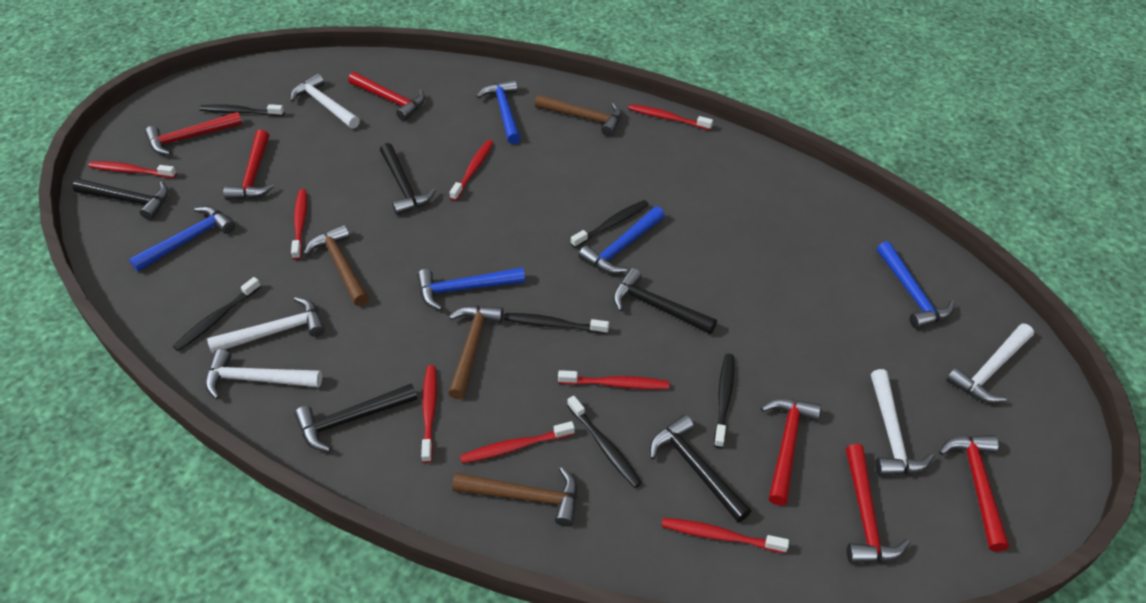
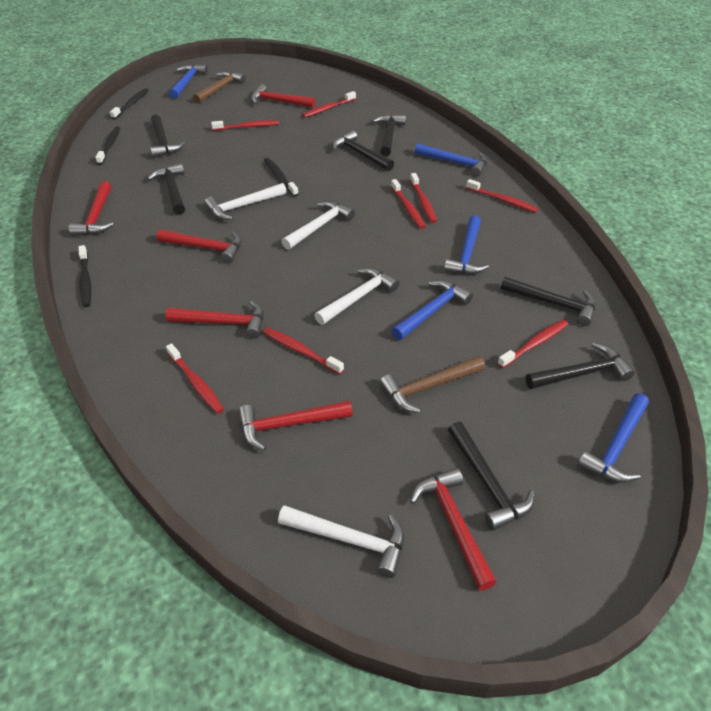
black hammer: [72,179,168,220] [294,383,417,452] [380,143,436,215] [613,268,717,334] [650,414,751,522] = 5 -> [147,163,185,215] [150,115,185,158] [332,130,394,171] [372,114,406,156] [448,422,535,531] [501,277,596,326] [526,343,635,389] = 7
black toothbrush: [173,277,261,351] [199,104,284,116] [504,313,609,334] [567,396,642,488] [571,200,649,248] [714,354,734,448] = 6 -> [78,245,91,307] [95,126,120,165] [110,88,149,119] [264,158,298,196] = 4
brown hammer: [304,224,369,306] [448,306,504,399] [452,467,577,526] [535,95,622,136] = 4 -> [193,71,246,104] [380,356,485,413] = 2
white hammer: [205,349,322,400] [207,297,325,354] [290,73,360,129] [871,369,935,476] [946,324,1034,403] = 5 -> [205,183,287,220] [278,505,404,578] [281,201,355,250] [315,268,399,325] = 4

